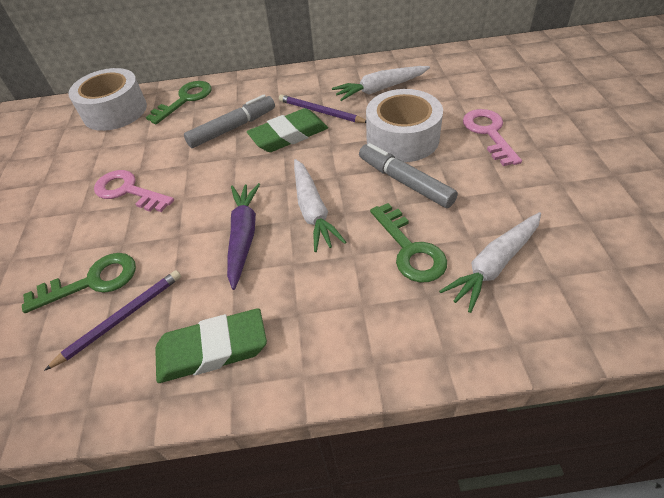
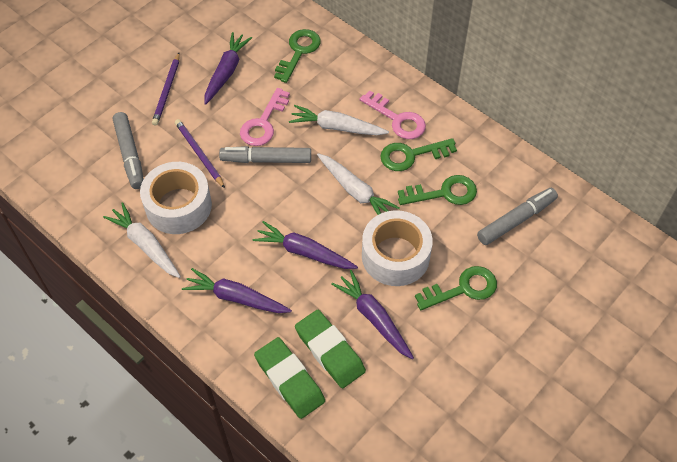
green key: [22,253,136,313] [146,81,212,124] [370,203,447,282] = 3 -> [274,29,321,83] [380,138,457,171] [398,175,477,205] [415,266,497,310] = 4
grey marker: [184,95,275,148] [359,143,458,208] = 2 -> [113,112,144,189] [219,146,311,163] [477,188,558,245] = 3
purple carrot: [227,183,260,290] = 1 -> [182,268,292,313] [204,32,252,105] [253,221,358,269] [331,270,414,359] = 4

